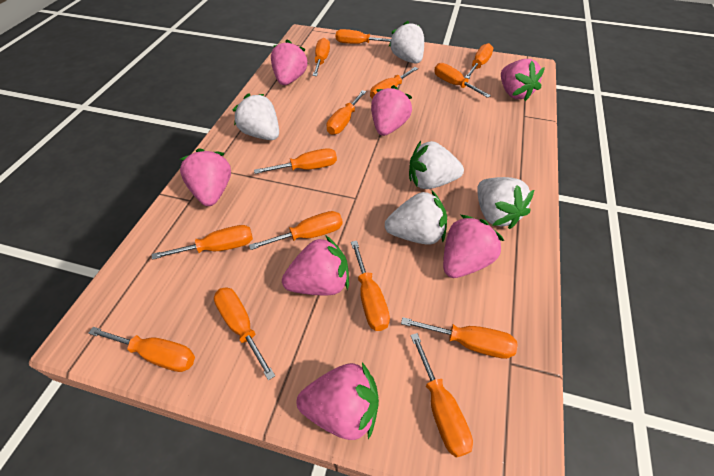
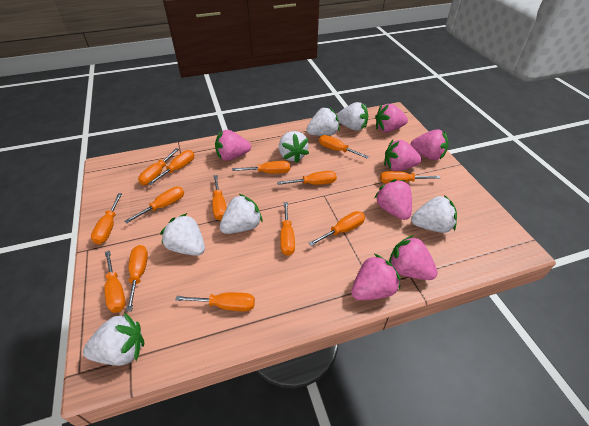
white strawberry: [233,93,279,140] [385,190,447,245] [389,21,424,64] [409,141,464,189] [477,177,534,229] = 5 -> [83,313,144,366] [160,213,205,256] [220,194,263,234] [279,131,309,163] [306,107,340,136] [337,102,368,131] [411,195,457,233] = 7

